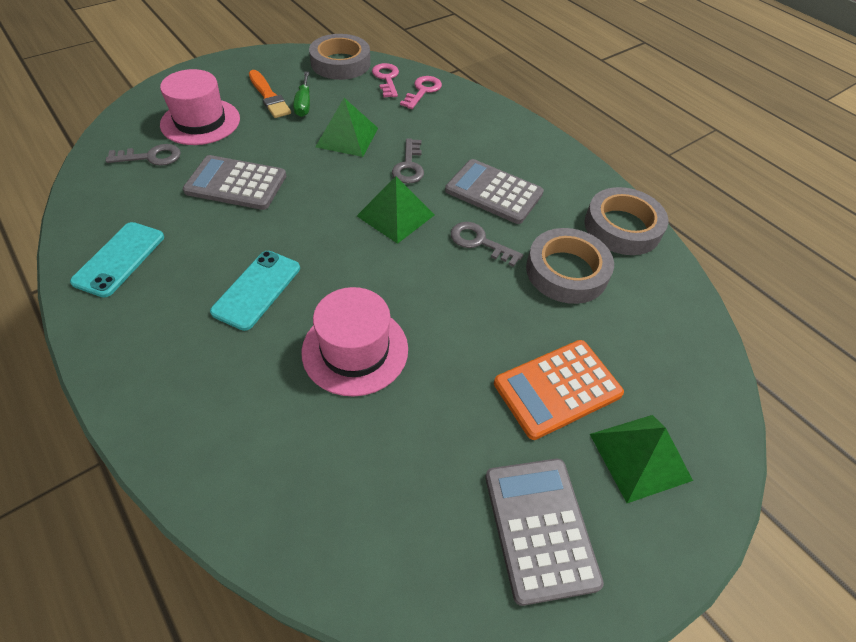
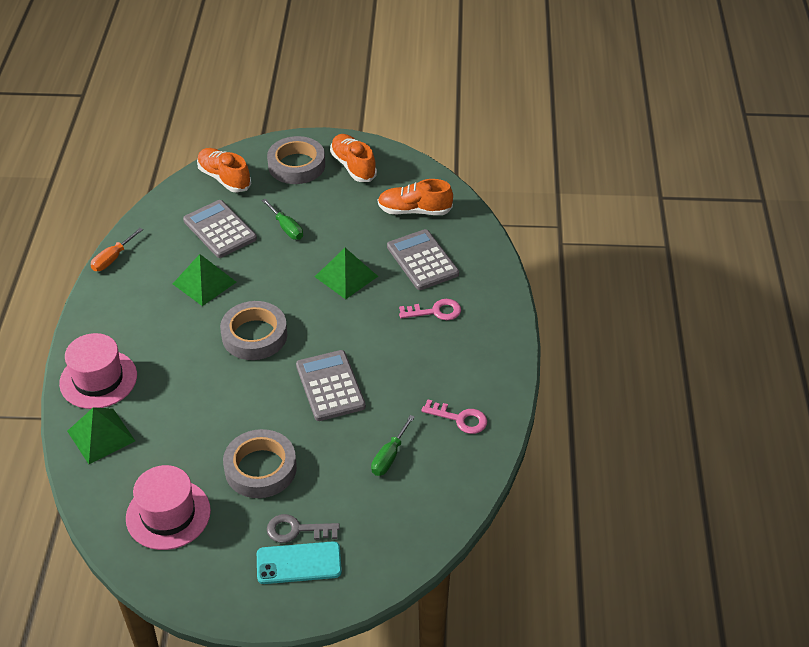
green screwdriver: [293,72,310,117] = 1 -> [262,199,303,240] [371,415,415,476] = 2
grey key: [106,144,181,166] [392,139,424,184] [451,222,523,267] = 3 -> [267,514,340,543] = 1
orange brush: [249,70,291,118] = 1 -> none = 0
orange calculator: [494,340,624,440] = 1 -> none = 0
orange screwdriver: none = 0 -> [90,228,143,271] = 1
orange shoe: none = 0 -> [197,148,251,193] [330,134,377,182] [378,179,453,215] = 3
turquoise phone: [70,222,164,297] [210,251,300,331] = 2 -> [257,541,342,584] = 1

